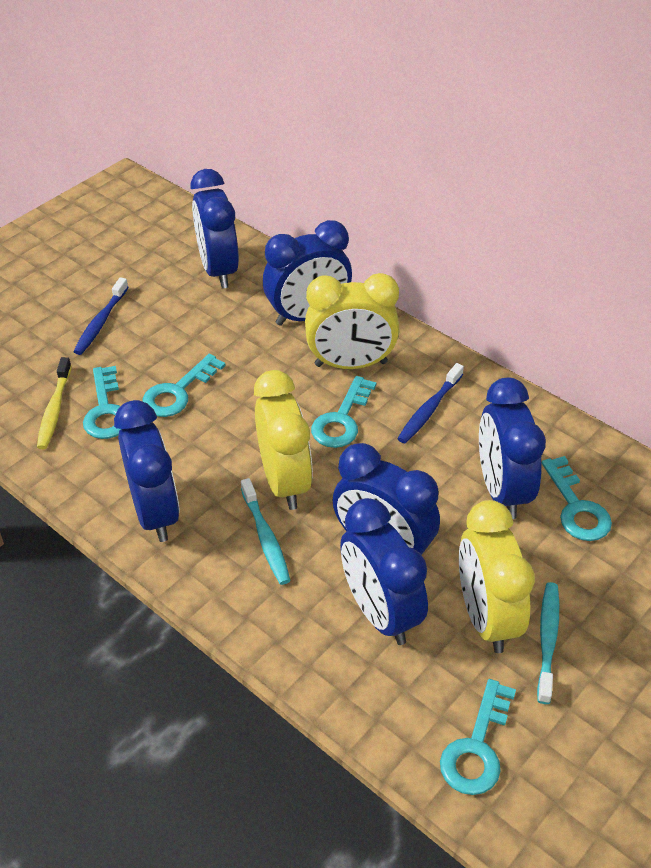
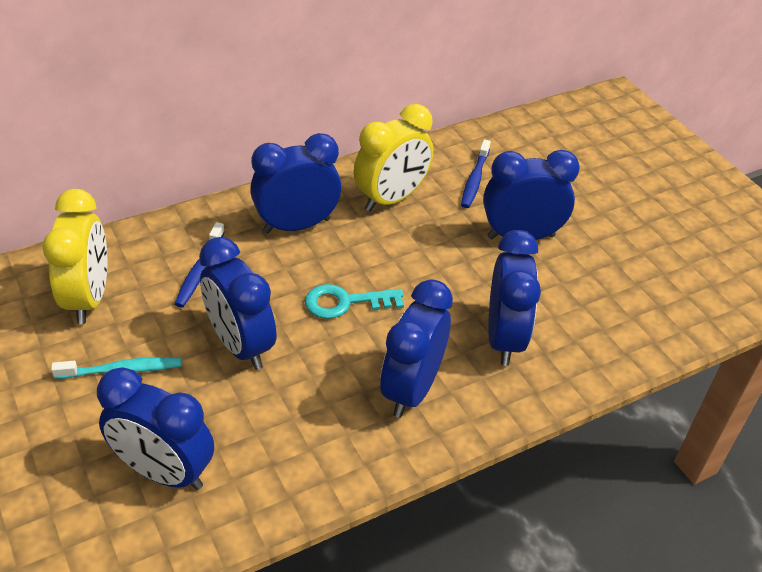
turquoise key: [83,366,121,439] [143,354,226,417] [311,376,376,448] [440,679,516,795] [542,456,612,541] = 5 -> [305,284,404,319] = 1
turquoise toothbrush: [241,478,291,585] [537,582,559,704] = 2 -> [51,357,181,379] = 1
yellow clock: [254,370,313,510] [305,273,399,369] [459,500,535,653] = 3 -> [42,189,107,324] [354,104,434,212] = 2
yellow toothbrush: [37,357,72,449] = 1 -> none = 0

